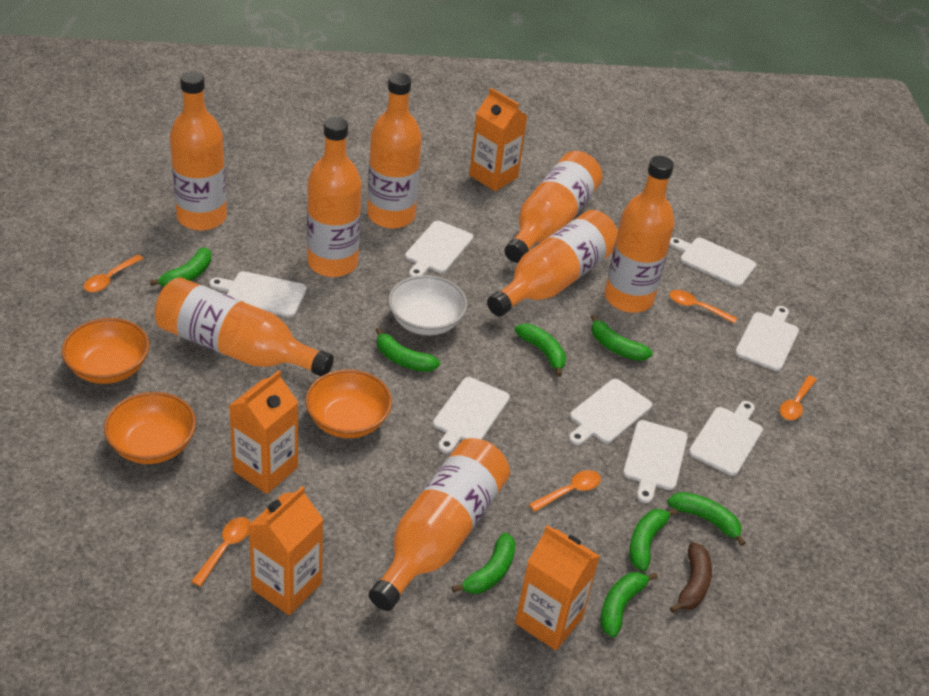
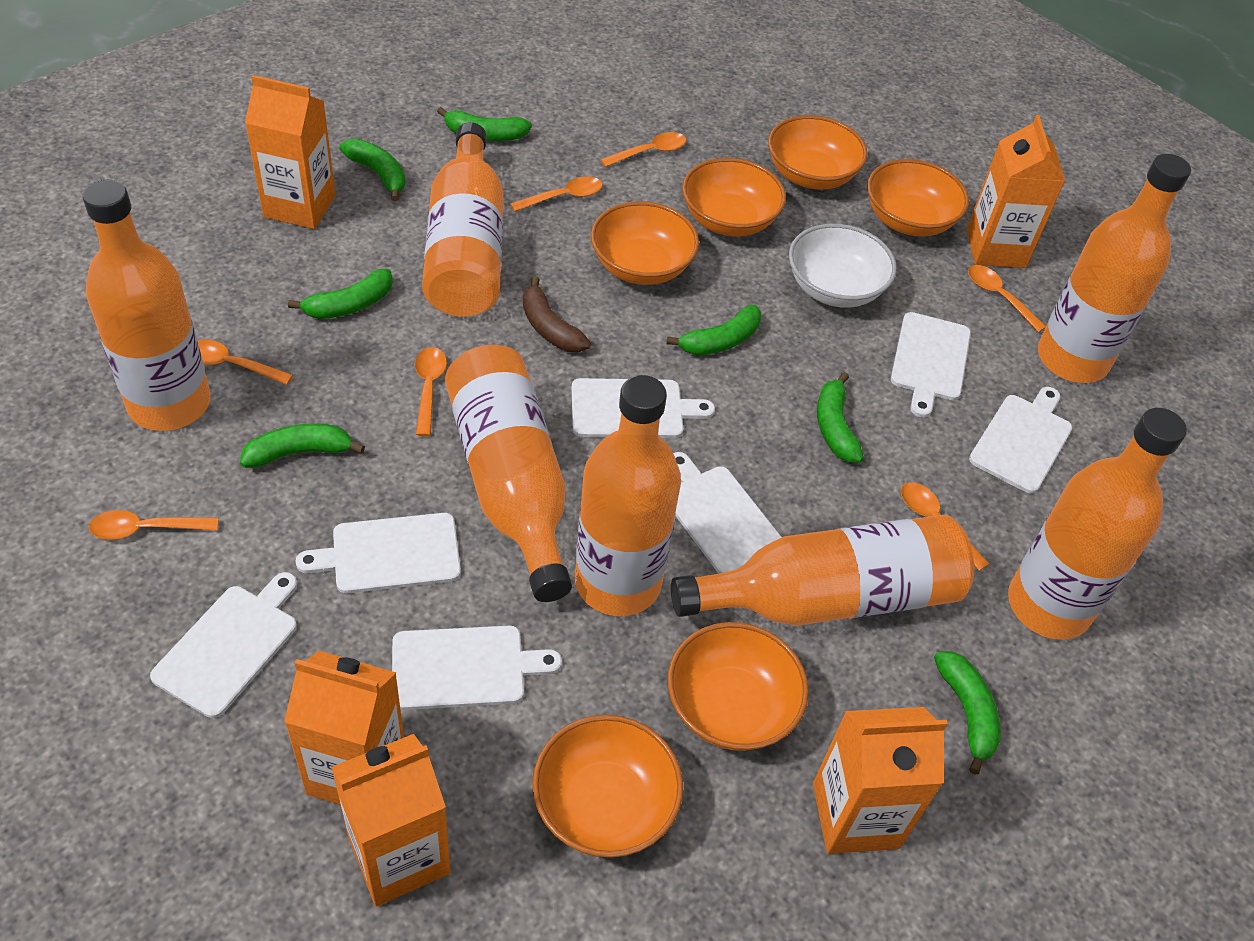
green banana: [150,247,211,286] [376,328,440,372] [452,532,516,594] [514,324,566,377] [591,315,653,361] [600,572,658,638] [629,508,678,571] [667,492,746,546] = 8 -> [240,424,365,468] [288,269,393,319] [339,139,405,201] [437,107,532,141] [666,305,761,355] [817,372,864,462] [934,651,1001,775] = 7
orange bottle: [154,277,334,376] [170,71,227,231] [307,117,361,277] [367,73,422,229] [369,438,510,611] [487,210,618,316] [505,151,602,263] [605,156,675,313] = 8 -> [83,180,211,431] [422,122,504,317] [445,345,572,602] [575,375,681,616] [671,515,974,626] [1008,408,1187,640] [1038,154,1191,383] = 7
orange bowl: [62,318,149,384] [104,392,196,464] [305,369,392,438] = 3 -> [532,715,683,858] [591,201,699,285] [668,622,809,751] [682,158,786,236] [768,115,868,189] [867,159,969,237] = 6
orange carton: [229,370,298,494] [248,486,324,615] [469,88,527,191] [515,525,600,650] = 4 -> [245,75,336,229] [284,651,404,805] [331,734,450,907] [813,707,948,854] [966,115,1065,268] = 5
orange spoon: [84,254,144,292] [191,517,251,587] [529,470,601,512] [669,290,737,323] [780,375,817,420] = 5 -> [89,510,219,540] [197,339,293,385] [415,347,447,436] [510,176,603,212] [600,132,686,167] [901,482,989,571] [968,265,1046,333] = 7
white cutting board: [209,271,307,317] [405,221,473,277] [433,377,510,453] [569,379,652,445] [623,420,688,503] [669,237,756,287] [689,401,763,476] [735,306,799,371] = 8 -> [150,572,297,718] [295,513,461,593] [392,626,562,710] [572,378,715,438] [673,452,781,574] [891,312,971,418] [969,387,1072,494] = 7

